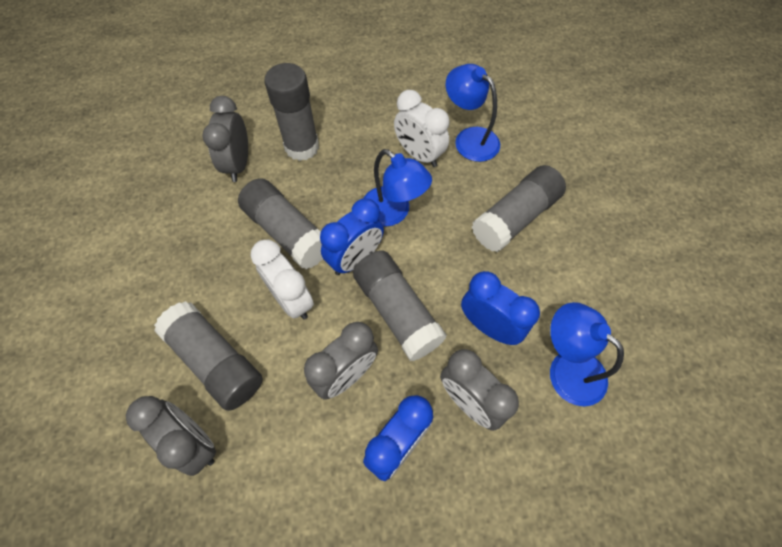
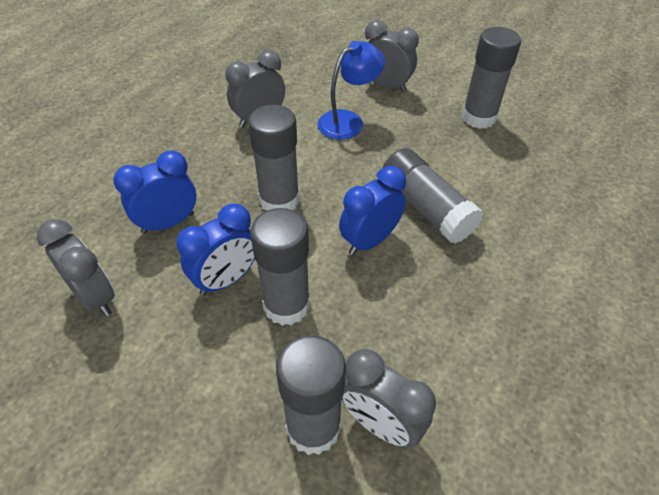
blue lamp: [364,149,432,227] [446,64,500,162] [550,302,624,406] = 3 -> [317,41,385,140] = 1
white clock: [250,240,314,320] [394,90,450,167] = 2 -> none = 0

